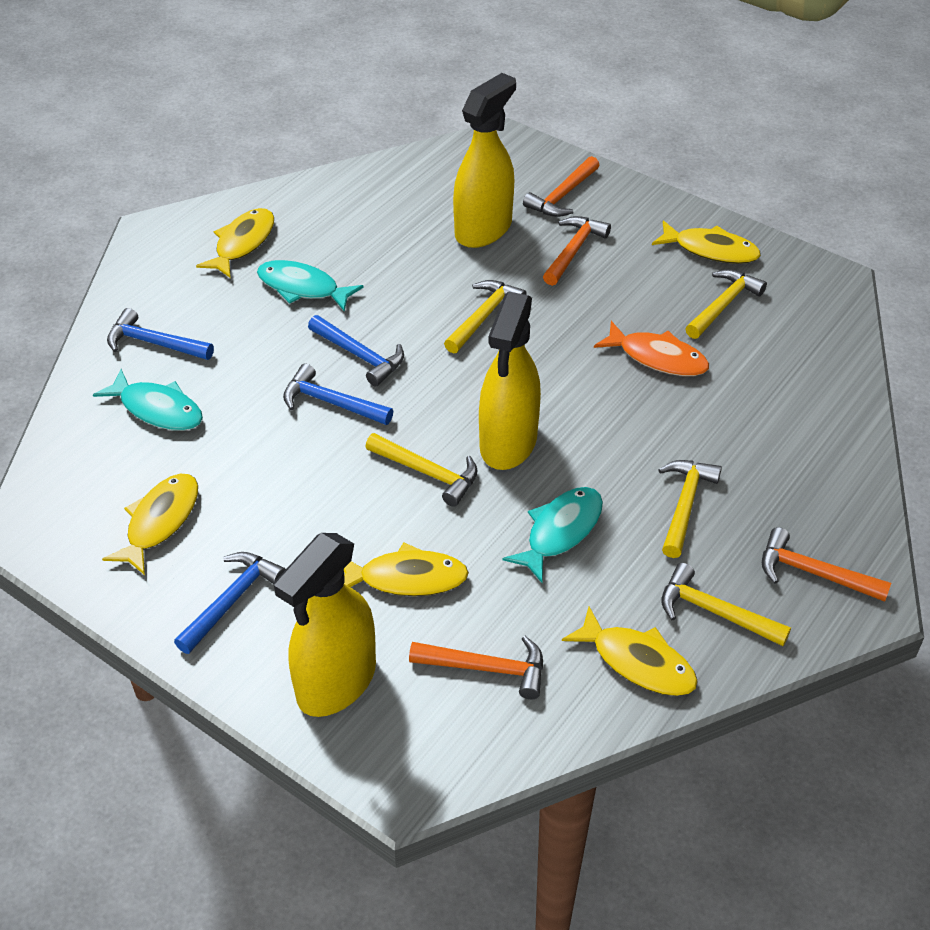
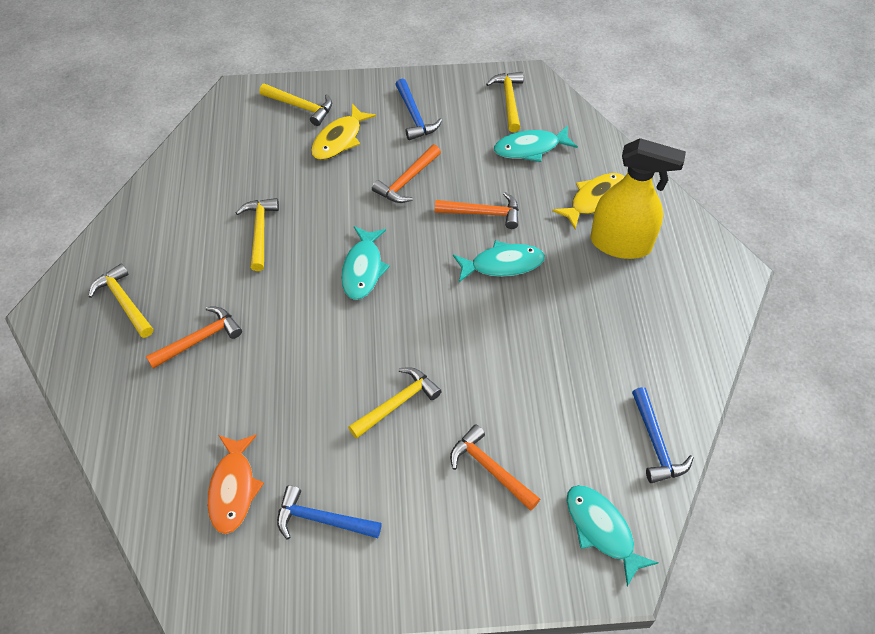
blue hammer: [107,308,214,360] [174,552,286,654] [283,364,393,425] [308,315,404,386] = 4 -> [277,485,382,539] [395,78,442,140] [632,387,694,483] = 3
turquoise fish: [93,369,203,431] [257,260,364,312] [502,487,603,583] = 3 -> [341,226,390,300] [453,240,545,282] [494,125,578,162] [567,485,658,586] = 4
yellow fish: [102,474,198,575] [196,208,274,278] [344,542,469,596] [562,607,698,696] [652,220,761,264] = 5 -> [311,104,376,160] [552,173,625,229] = 2
yellow spray bottle: [274,533,376,717] [453,73,516,248] [479,292,541,470] = 3 -> [591,138,686,259] = 1

